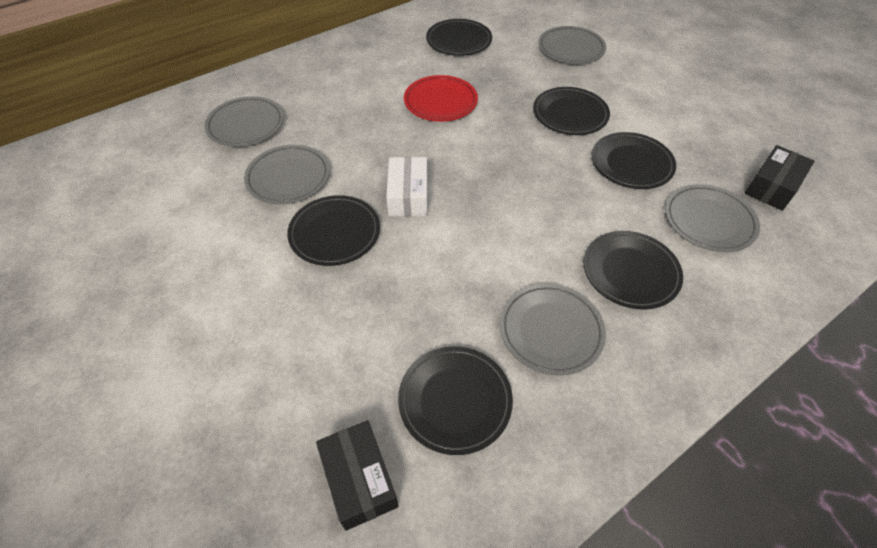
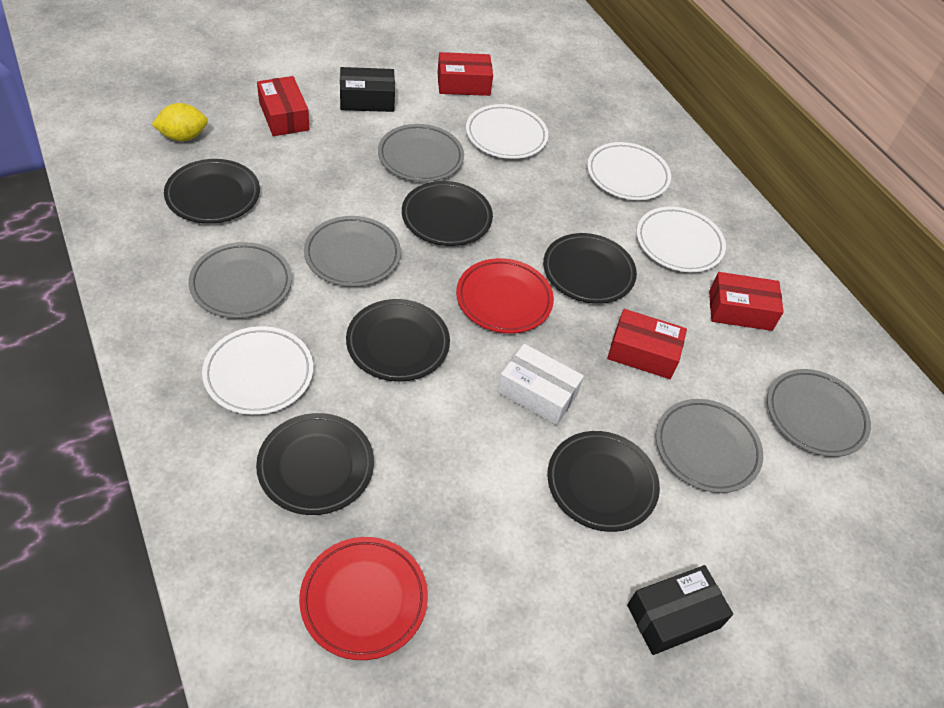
red box: none = 0 -> [257,76,309,136] [437,52,493,96] [607,309,687,379] [709,272,784,331] = 4
red plate: [404,75,478,122] = 1 -> [299,537,428,660] [456,258,554,334] = 2
white plate: none = 0 -> [202,326,313,415] [466,104,548,159] [587,142,671,200] [636,207,726,272] = 4
yellow lemon: none = 0 -> [152,103,208,141] = 1

